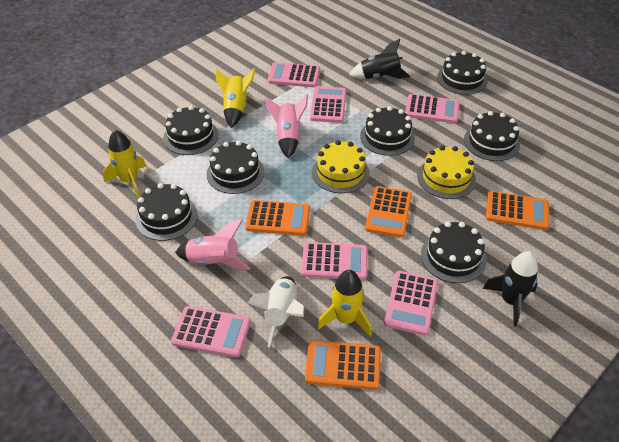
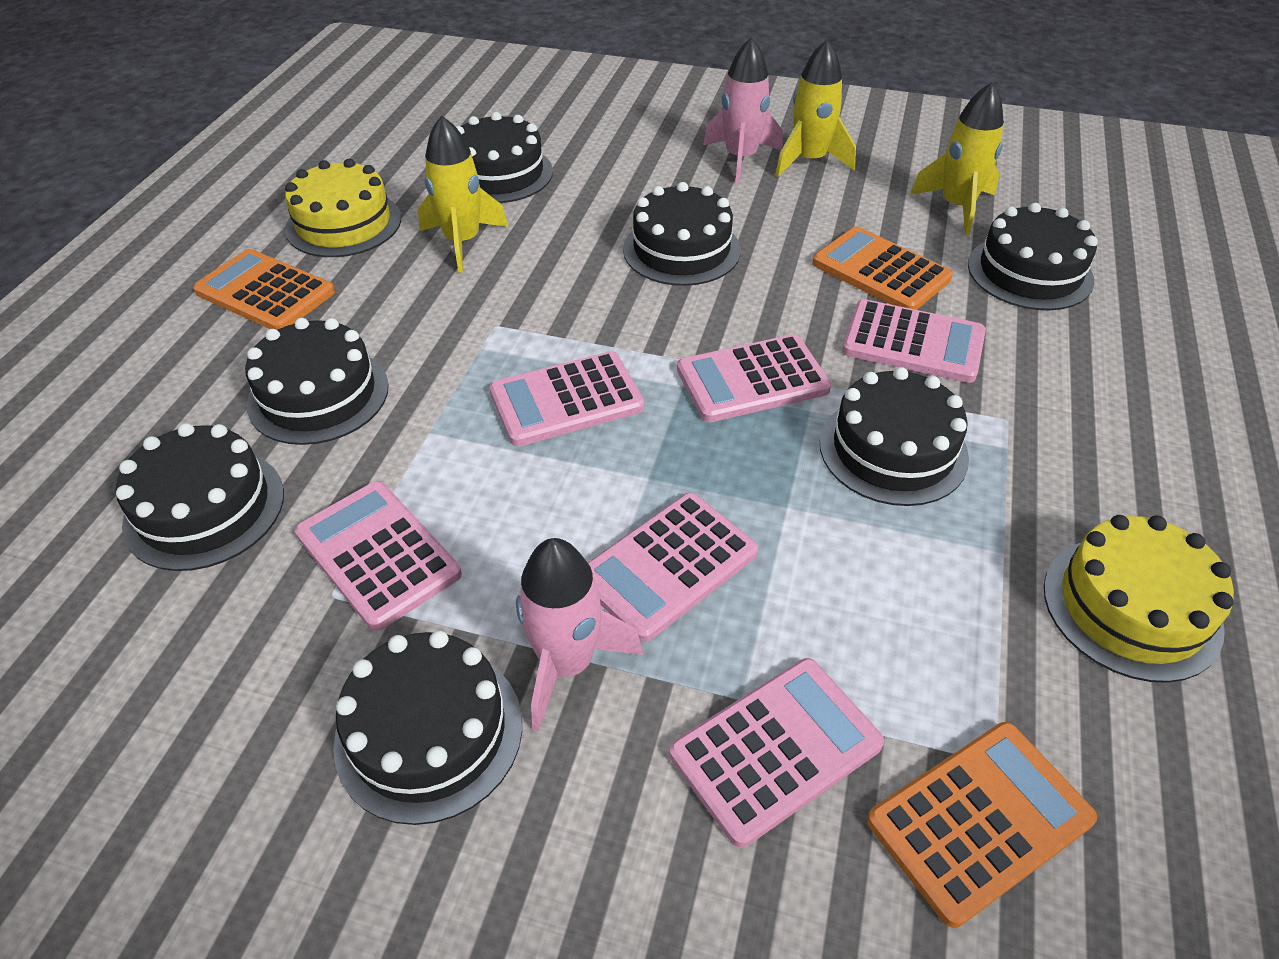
black rocket: [349,39,410,79] [483,251,538,327] = 2 -> none = 0
orange calculator: [245,200,310,236] [305,340,381,390] [365,186,412,237] [486,191,549,230] = 4 -> [193,249,335,330] [812,227,953,310] [867,722,1097,928] = 3
white rocket: [248,276,305,347] = 1 -> none = 0

